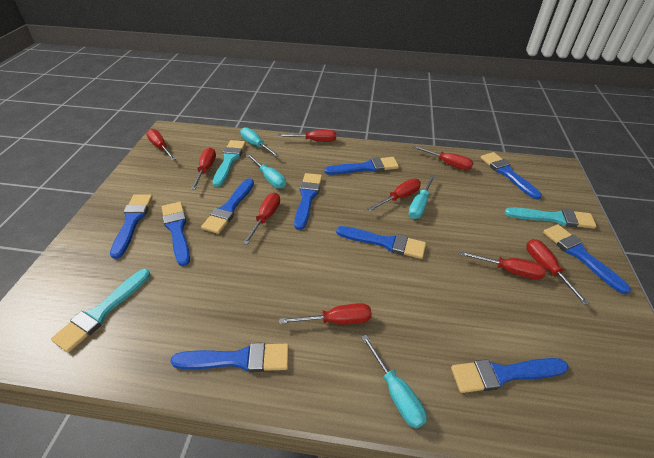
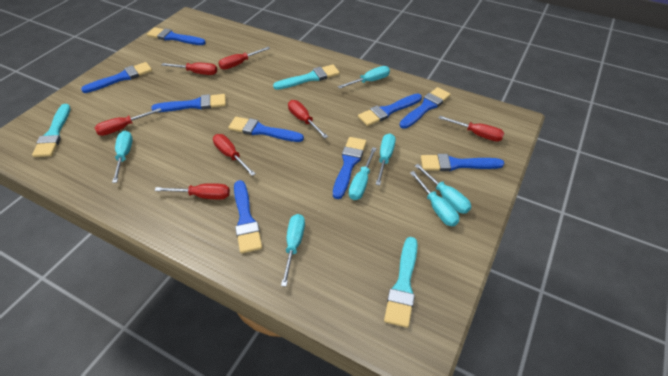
blue brush: [110,194,153,259] [162,202,190,266] [170,343,289,372] [201,178,254,234] [294,173,322,230] [324,157,399,175] [336,226,426,259] [451,358,569,393] [481,152,542,200] [543,224,631,294] = 10 -> [81,62,152,93] [147,27,206,45] [151,94,226,112] [228,117,304,142] [234,180,262,253] [333,137,366,199] [358,93,422,126] [399,87,451,129] [421,154,505,171] = 9
red screwdriver: [146,129,176,161] [191,147,216,190] [243,193,280,245] [278,130,336,142] [279,303,372,325] [368,179,421,211] [413,146,473,170] [460,251,546,280] [526,239,589,305] = 9 -> [95,108,162,136] [154,183,230,200] [162,63,217,75] [213,134,256,176] [218,47,270,70] [288,100,328,138] [439,116,504,141] = 7
turquoise screwdriver: [240,127,280,157] [246,154,286,188] [361,335,427,428] [408,175,435,219] = 4 -> [112,131,133,183] [281,214,305,287] [338,66,390,89] [349,147,377,200] [376,133,396,185] [410,171,459,226] [415,164,471,214] = 7

